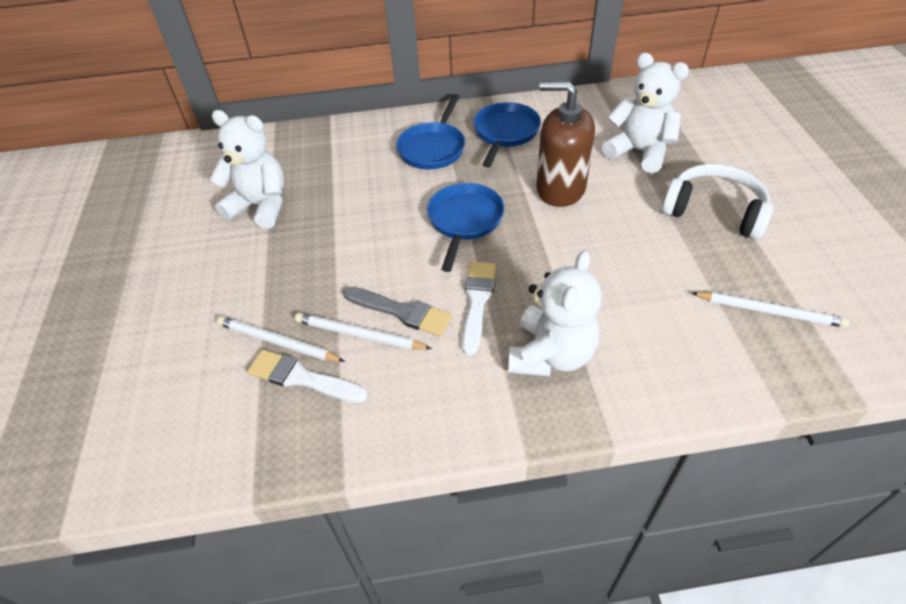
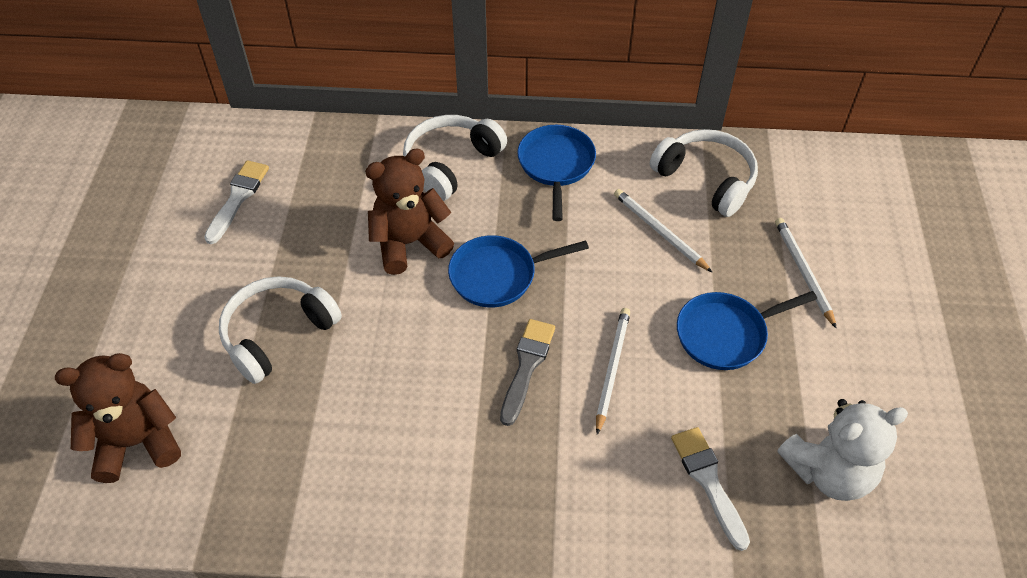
brown soap dispenser: [536,81,595,207] = 1 -> none = 0
brown teddy bear: none = 0 -> [55,353,181,483] [365,148,454,275] = 2
white headphones: [662,164,774,240] = 1 -> [219,276,342,384] [403,115,507,201] [650,129,758,217] = 3
white teddy bear: [210,110,284,228] [508,250,602,376] [602,53,689,173] = 3 -> [777,399,908,501] = 1

